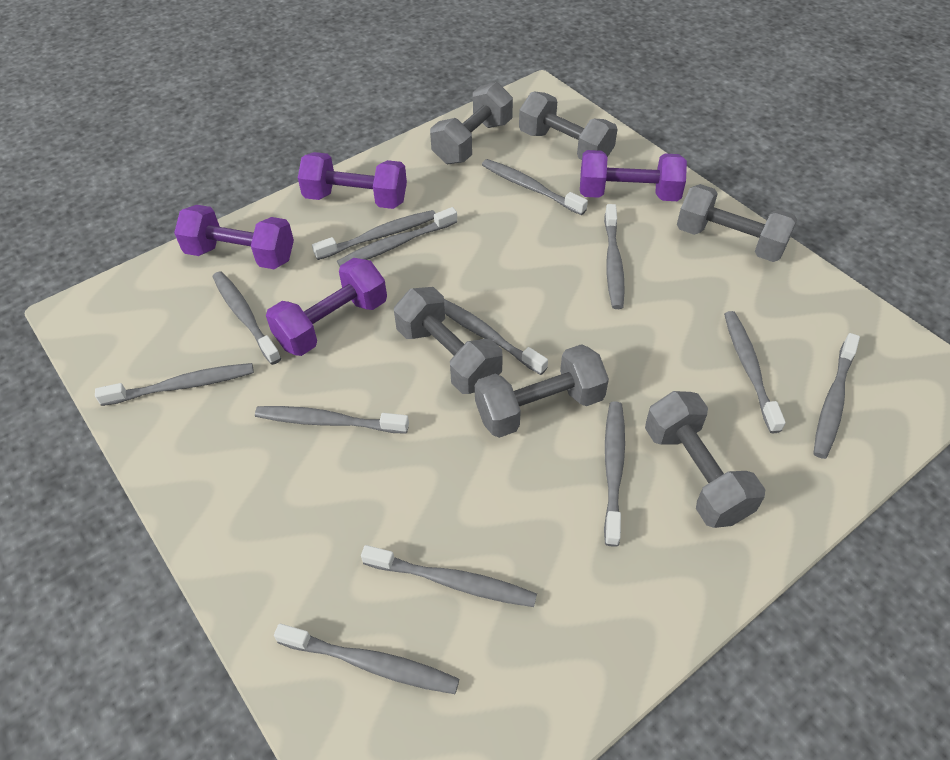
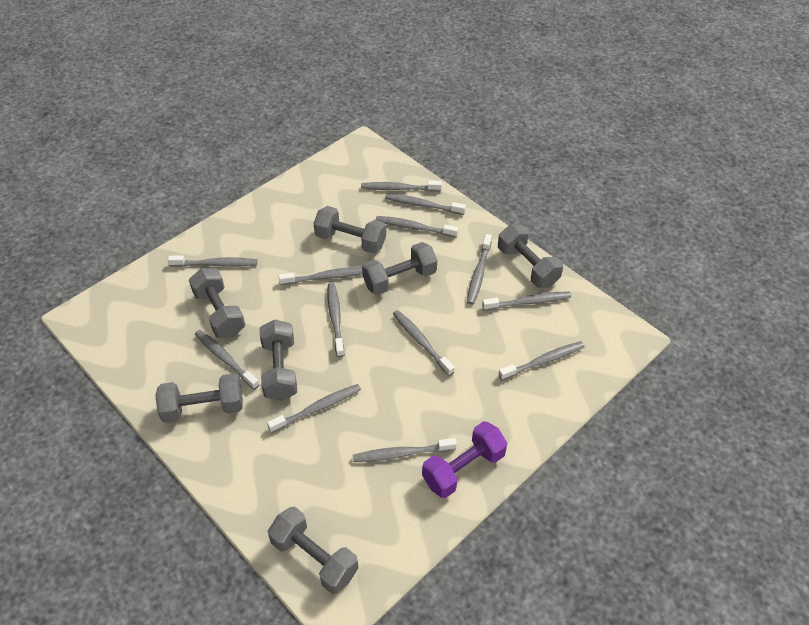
grey dumbbell: [394,287,503,394] [430,82,513,164] [475,344,609,438] [519,92,617,160] [645,391,765,528] [677,184,797,262] = 6 -> [155,373,243,423] [189,268,245,338] [259,319,297,401] [268,507,359,594] [313,206,386,253] [362,242,437,295] [498,224,563,288] = 7
purple dumbbell: [174,205,294,269] [266,258,387,356] [298,152,407,209] [580,150,687,201] = 4 -> [422,421,507,498] = 1

